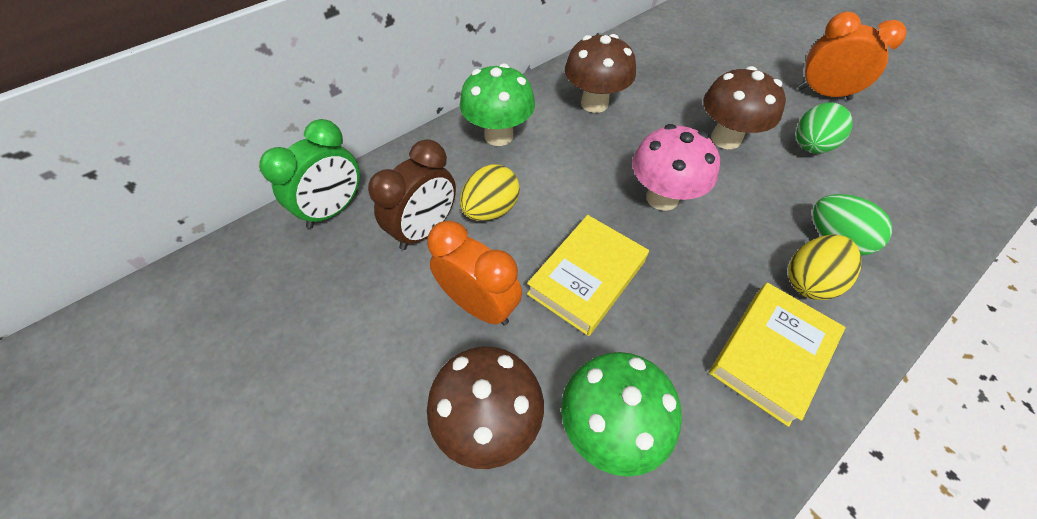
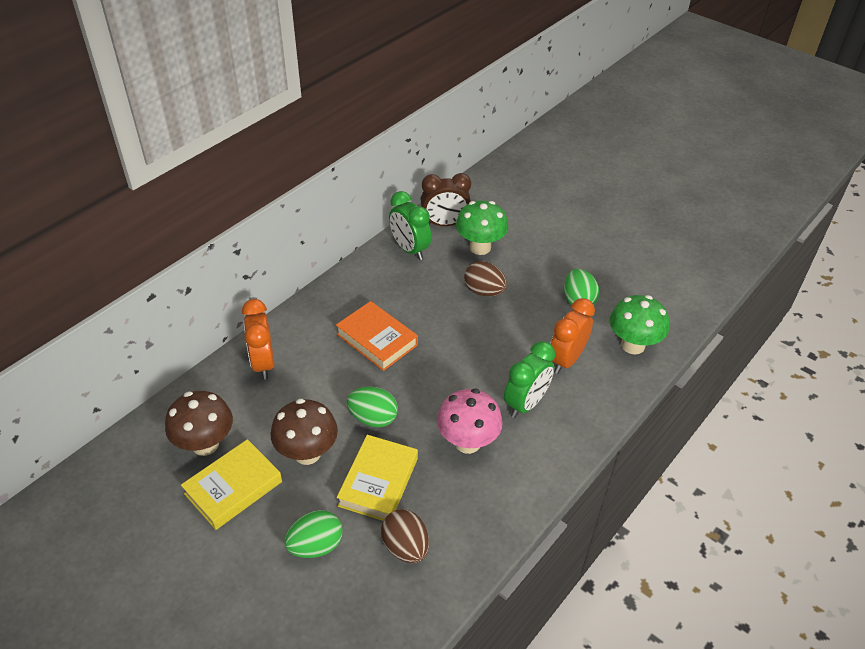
brown egg: none = 0 -> [381,509,429,563] [464,261,507,297] = 2
brown mushroom: [427,347,544,469] [565,34,636,113] [703,66,786,149] = 3 -> [165,391,233,456] [271,399,338,465] = 2
green clock: [259,119,360,229] = 1 -> [389,191,431,260] [504,341,555,418] = 2
green egg: [796,103,853,154] [813,194,892,255] = 2 -> [284,510,343,558] [347,387,398,427] [564,269,600,305] = 3
orange book: none = 0 -> [336,301,418,371] = 1
yellow egg: [460,164,520,221] [788,234,861,300] = 2 -> none = 0

